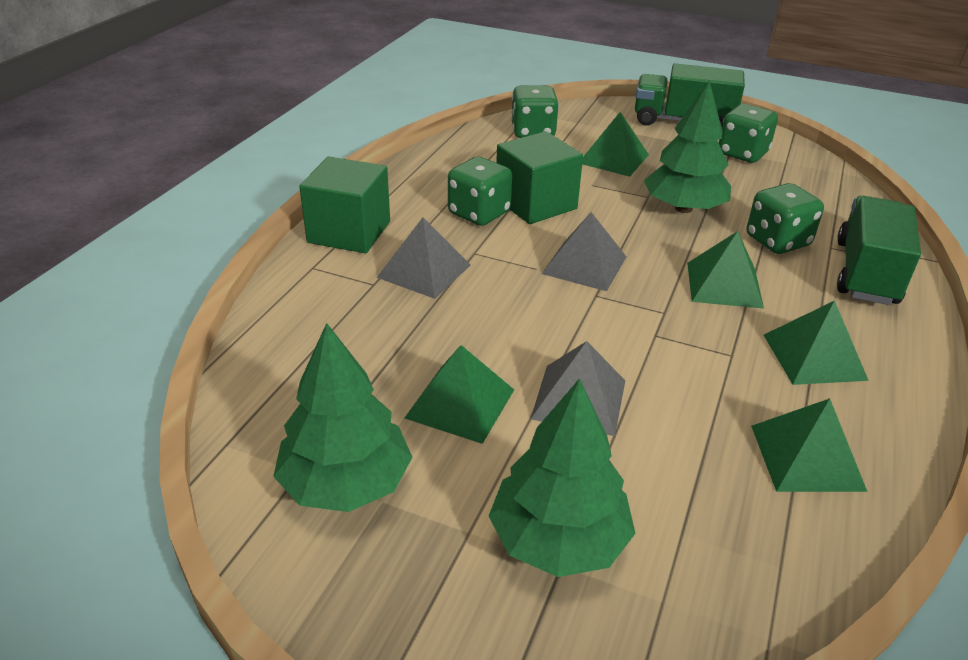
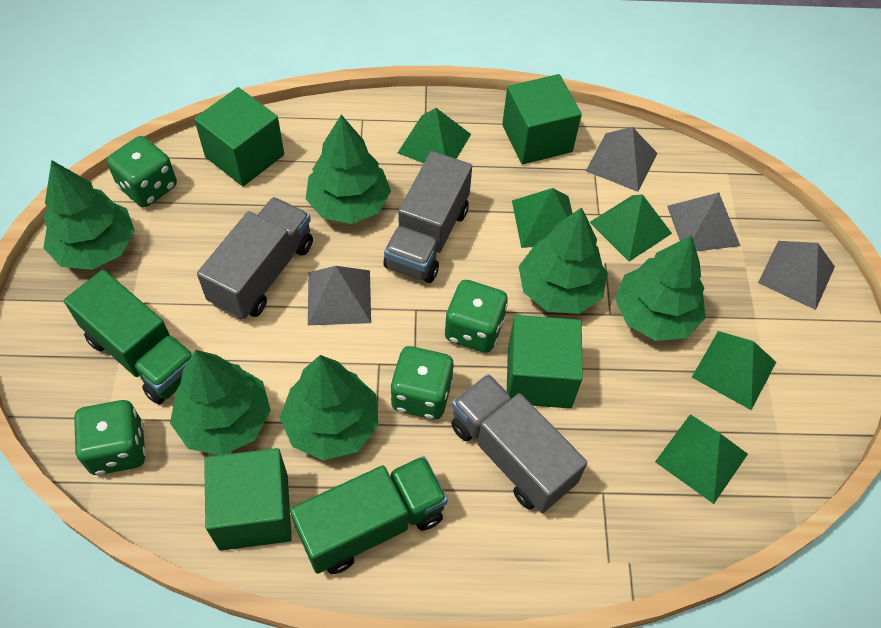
green cube: [299,157,390,253] [496,131,583,224] = 2 -> [194,87,284,186] [204,448,292,551] [502,74,582,164] [507,315,583,408] = 4
green tree: [273,323,413,512] [489,378,636,577] [644,81,731,213] = 3 -> [43,160,135,270] [170,350,271,455] [280,355,379,461] [306,115,391,224] [519,207,608,314] [615,235,706,341] = 6
grey pyramid: [376,217,471,299] [531,341,625,436] [542,212,626,291] = 3 -> [308,266,371,325] [586,127,657,192] [667,192,740,251] [758,241,835,310] = 4
grey truck: none = 0 -> [197,197,313,320] [383,151,472,283] [451,374,587,513] = 3

